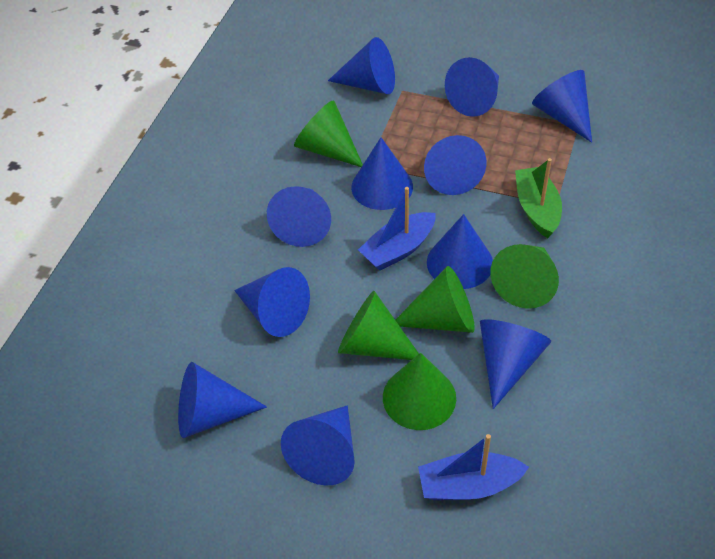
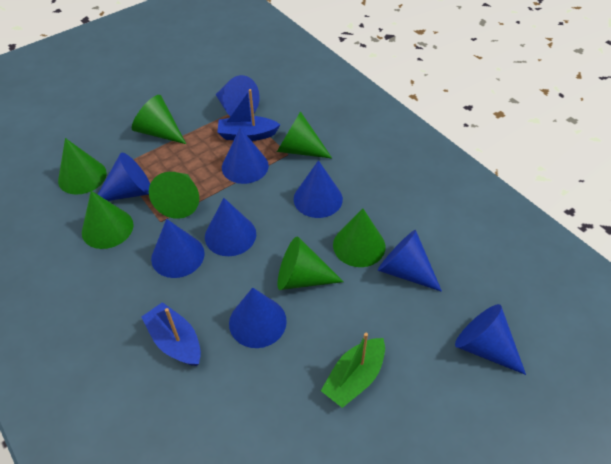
blue cone: [178,362,267,438] [234,267,310,337] [267,186,331,247] [281,405,355,486] [328,37,395,94] [351,137,413,210] [424,135,486,195] [427,214,493,289] [445,57,499,117] [480,319,551,409] [532,70,592,143] = 11 -> [98,153,150,201] [151,219,205,278] [205,198,256,256] [215,75,260,116] [222,128,269,184] [229,287,287,348] [294,160,343,218] [378,230,442,292] [455,304,526,375] = 9
green cone: [294,100,363,167] [338,291,419,360] [383,353,456,430] [395,266,475,333] [490,244,559,309] = 5 -> [58,138,107,195] [82,191,134,249] [132,95,186,144] [149,172,199,219] [277,111,332,159] [277,237,344,290] [333,208,385,267] = 7

